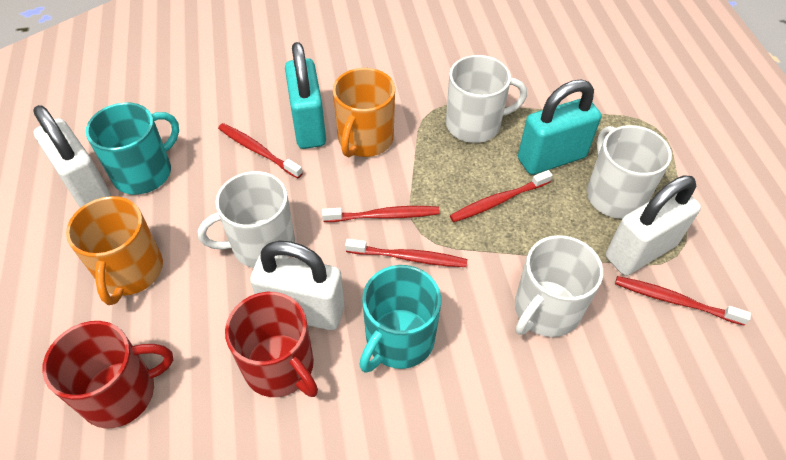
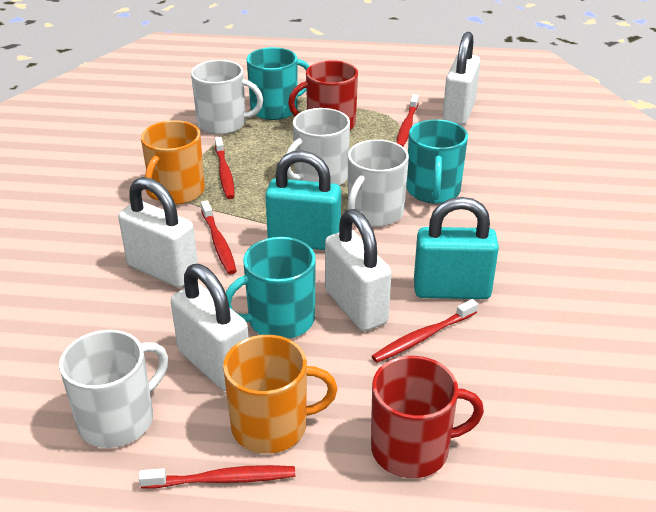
turquoise mug: [86,102,179,195] [360,265,441,373] = 2 -> [226,237,316,339] [247,47,309,120] [406,119,468,203] = 3
white padlock: [33,105,111,208] [250,241,345,330] [606,175,701,276] = 3 -> [118,177,198,288] [171,264,249,391] [325,209,392,331] [443,32,480,125] = 4

